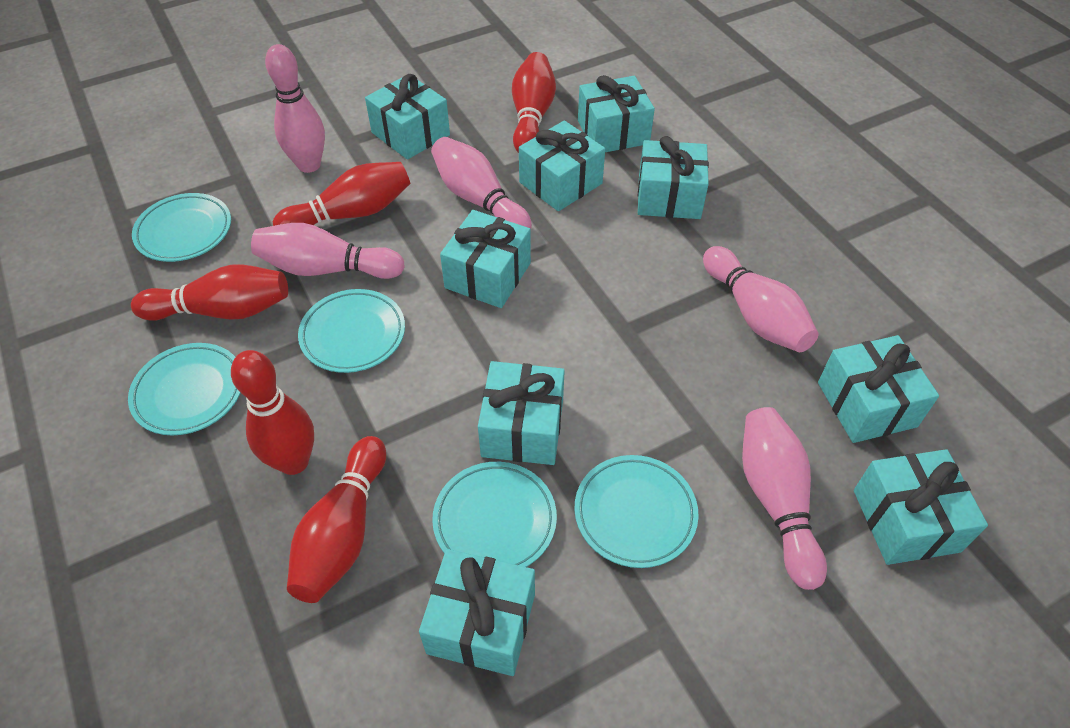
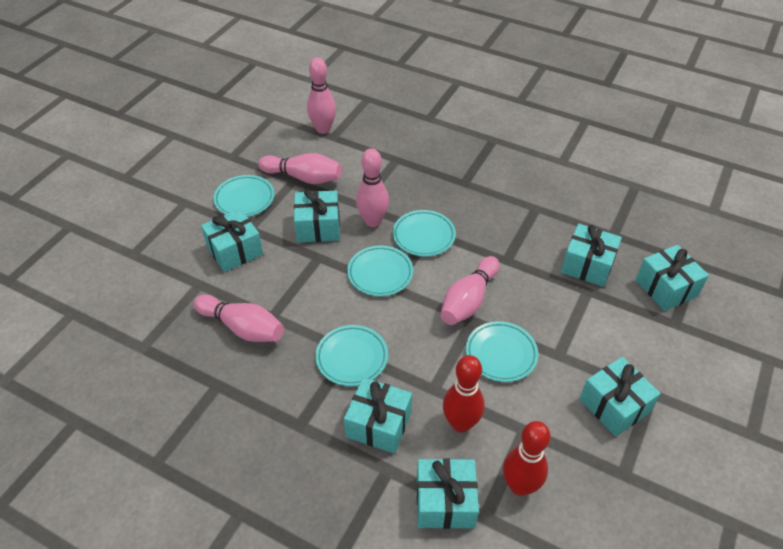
red bowling pin: [131,264,288,321] [231,350,314,475] [273,162,410,226] [287,436,386,603] [512,52,556,153] = 5 -> [443,355,485,433] [503,421,550,496] = 2
turquoise gift: [365,74,450,160] [419,549,535,676] [440,210,531,308] [478,361,565,465] [519,120,605,211] [578,75,655,152] [638,136,709,219] [818,335,939,443] [854,449,988,565] = 9 -> [201,208,263,272] [294,189,340,243] [344,377,412,454] [417,458,479,529] [561,224,622,287] [580,357,661,437] [635,245,709,311] = 7

